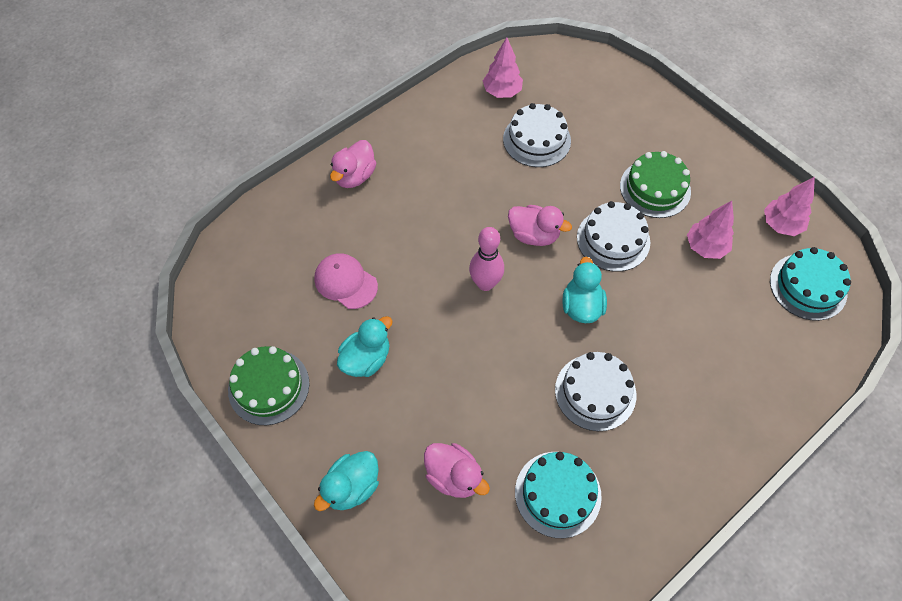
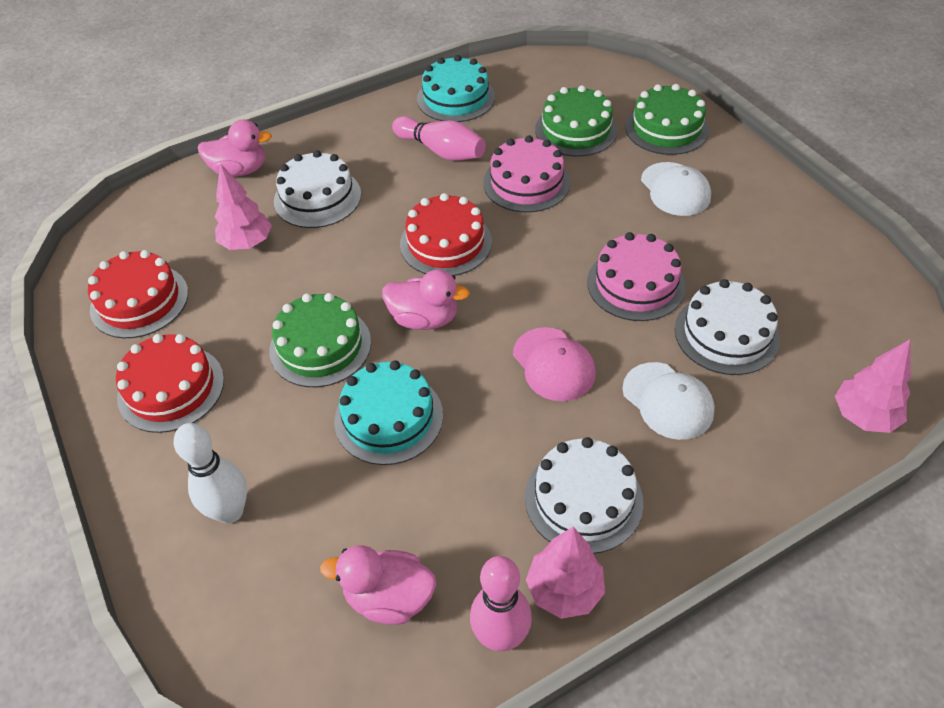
green cake: [228,346,309,425] [620,151,691,218] = 2 -> [269,293,371,387] [535,85,618,157] [625,84,709,155] = 3
pink bowling pin: [469,227,504,291] = 1 -> [392,116,486,161] [470,556,532,651] = 2
pink cake: none = 0 -> [483,135,570,213] [587,232,686,321] = 2
red cake: none = 0 -> [88,250,188,338] [116,334,224,433] [400,193,492,276] = 3
turquoise duck: [314,451,379,511] [337,316,392,377] [562,257,607,323] = 3 -> none = 0
white bowling pin: none = 0 -> [174,423,247,523] = 1
white cap: none = 0 -> [622,362,715,440] [641,162,711,216] = 2

